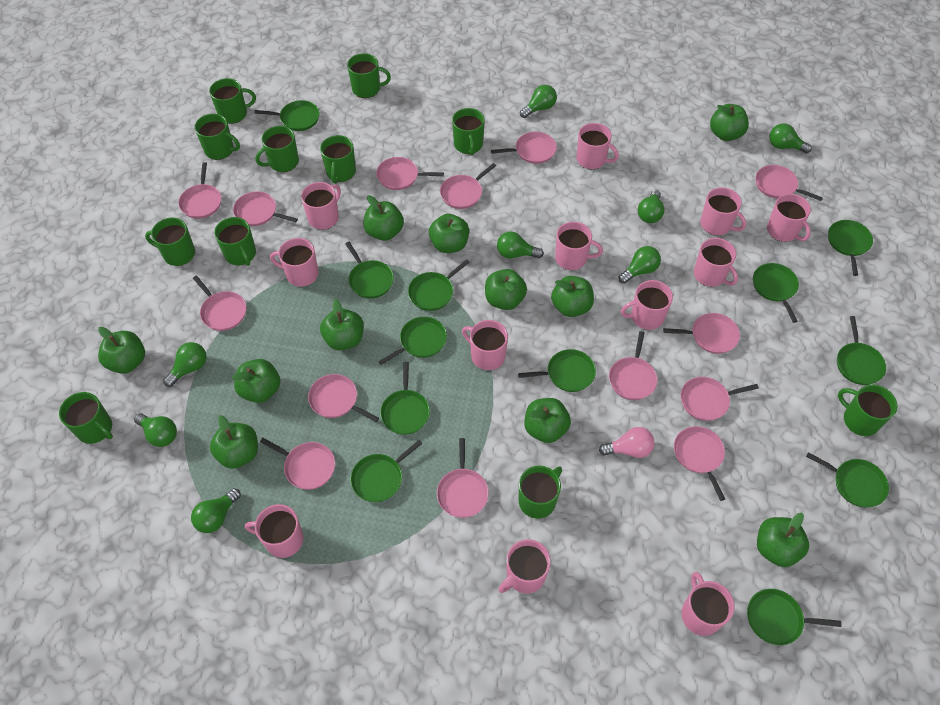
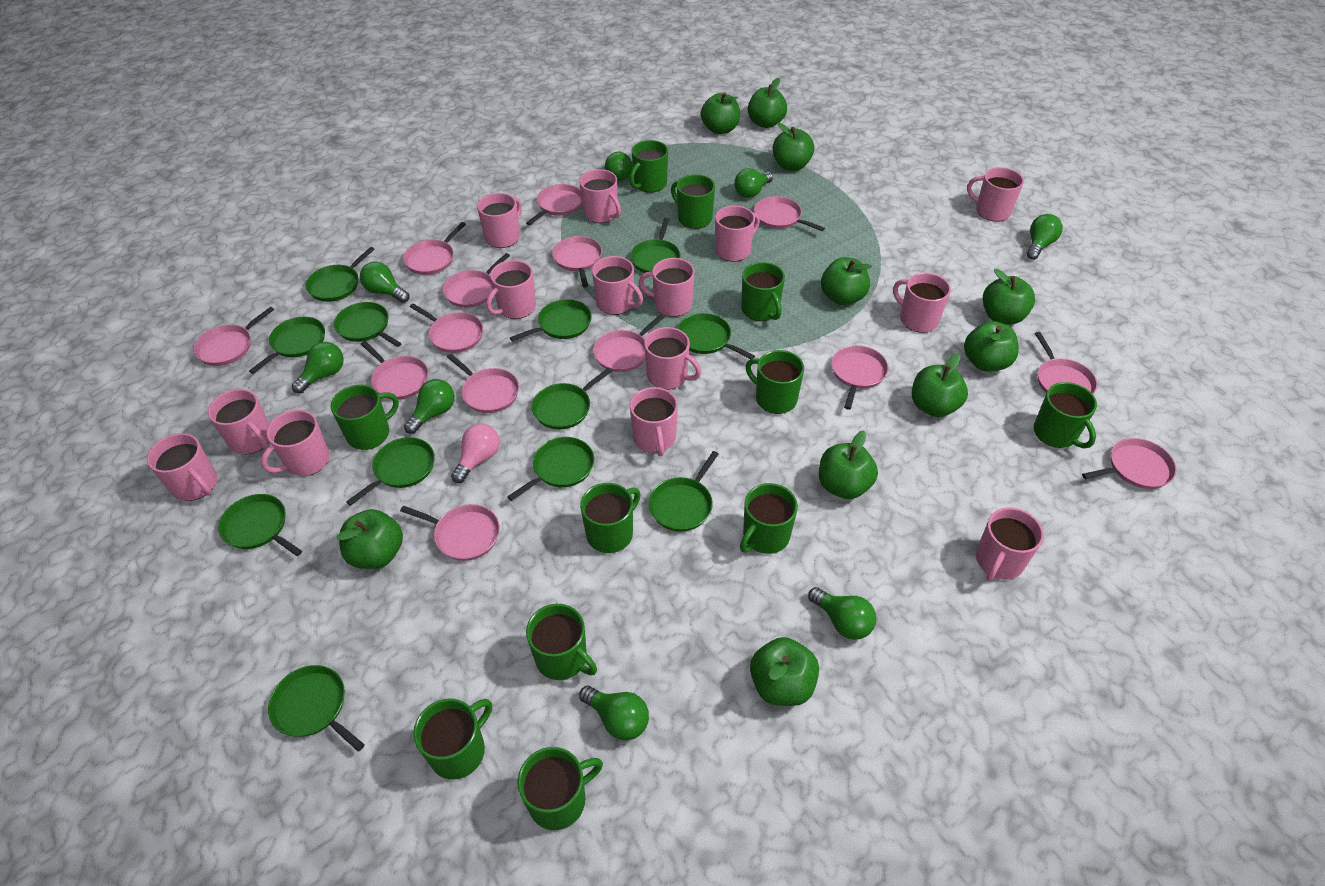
green apple: [98,327,145,374] [210,415,258,469] [232,359,280,403] [320,299,364,350] [363,195,404,241] [429,214,469,253] [485,269,527,310] [524,398,571,443] [551,276,594,317] [710,104,749,141] [757,513,809,567] = 11 -> [337,509,403,569] [701,92,740,134] [748,78,787,128] [750,637,819,706] [772,123,814,171] [819,430,878,499] [821,257,872,305] [912,354,968,417] [964,321,1019,372] [983,269,1035,325] = 10
pink mug: [245,504,304,558] [270,238,318,287] [301,182,341,230] [462,320,508,370] [498,539,551,594] [555,222,603,270] [577,123,619,169] [621,280,673,330] [681,572,734,636] [694,238,738,287] [700,187,746,235] [767,194,811,242] = 12 -> [147,433,217,501] [208,389,269,454] [261,410,330,476] [477,193,522,248] [486,260,536,319] [579,169,621,223] [592,256,643,315] [630,387,678,456] [639,258,695,317] [644,327,701,390] [715,205,760,262] [893,273,951,333] [967,167,1024,222] [976,507,1044,581] = 14

